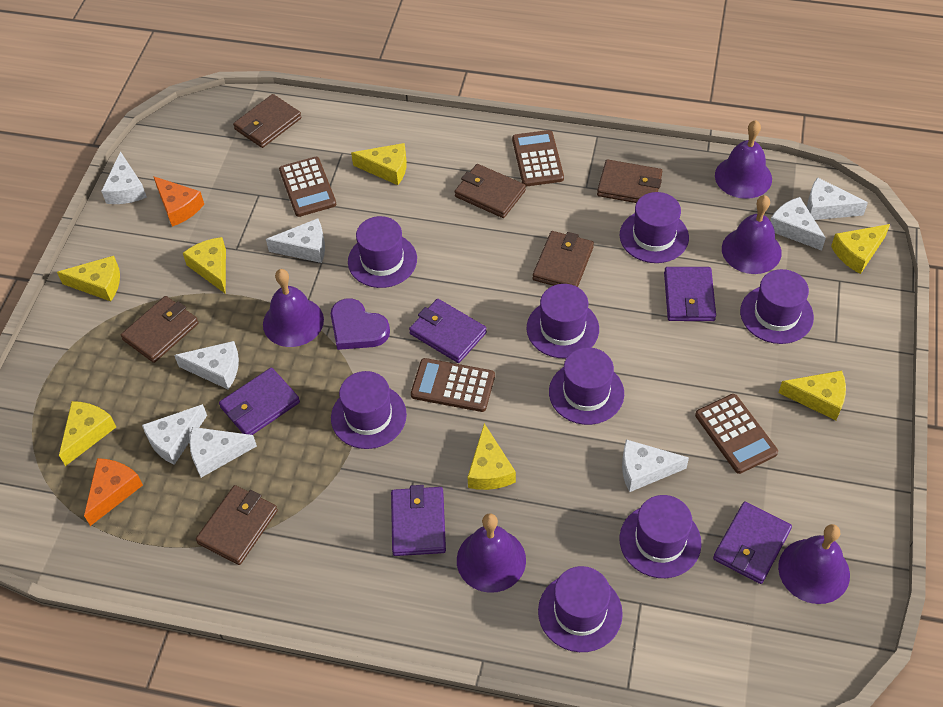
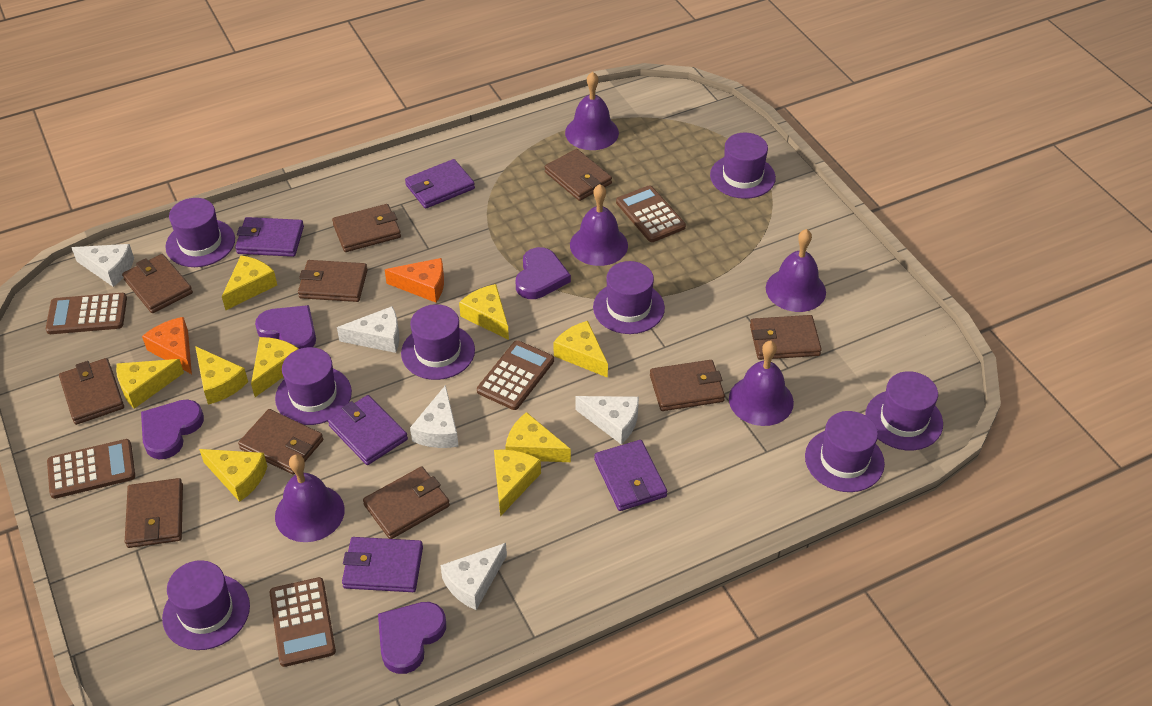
brown calculator: [279,157,337,217] [411,358,495,412] [512,130,564,186] [695,394,778,474] = 4 -> [46,293,127,334] [47,439,135,499] [269,577,336,667] [477,340,554,410] [616,185,686,242] = 5
brown wallet: [121,296,199,363] [196,485,278,565] [233,94,302,148] [454,164,526,218] [533,231,594,287] [597,159,663,203] = 6 -> [59,358,124,425] [122,254,193,313] [125,478,183,548] [238,409,323,474] [298,260,368,302] [332,204,401,252] [363,467,450,539] [545,149,612,201] [650,360,725,411] [750,315,822,360] = 10
purple heart: [331,298,390,350] = 1 -> [141,399,204,459] [255,305,316,349] [378,602,446,674] [516,247,571,299] = 4
white cheese: [101,151,147,204] [142,404,207,465] [174,341,239,390] [190,427,257,478] [266,218,325,263] [622,439,689,492] [770,197,826,251] [807,177,868,220] = 8 -> [71,244,134,287] [337,306,399,353] [410,385,459,448] [440,543,507,610] [576,396,639,445] = 5
yellow cheese: [57,256,120,301] [59,401,116,466] [183,237,226,294] [351,143,407,185] [468,423,516,490] [778,370,846,420] [831,224,890,274] = 7 -> [116,359,184,409] [195,346,248,405] [199,449,268,502] [222,256,277,310] [251,337,299,397] [459,284,509,340] [494,449,541,517] [505,412,571,462] [553,321,608,378] = 9

